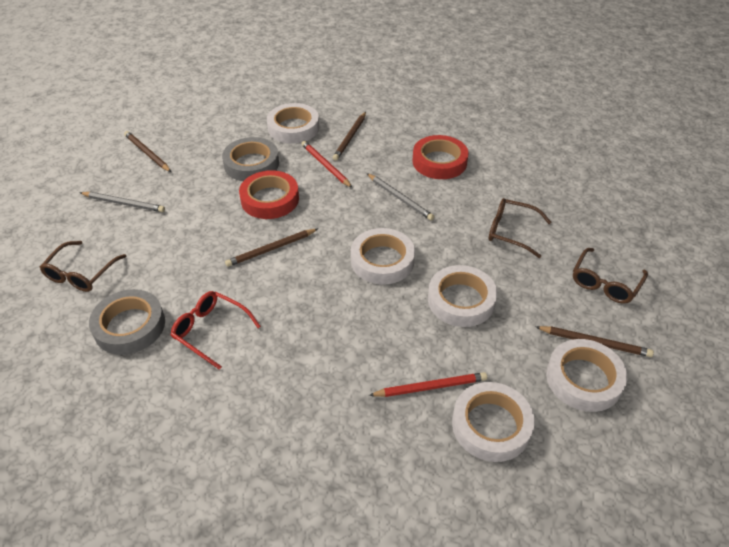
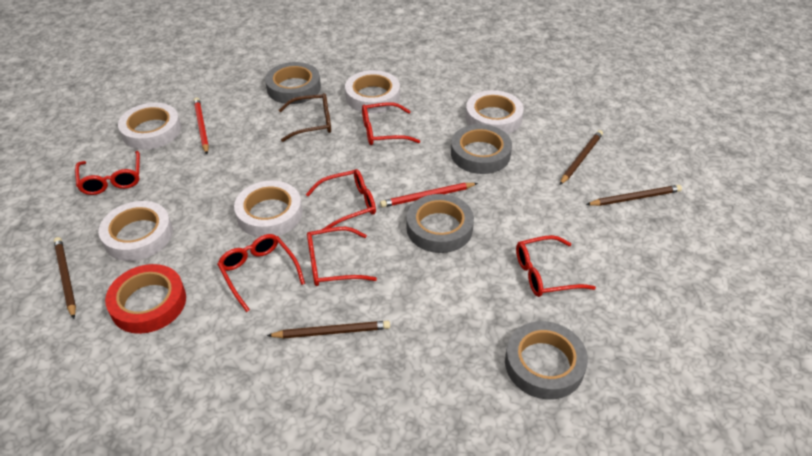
brown glasses: [40,241,126,292] [489,198,551,258] [573,248,648,304] = 3 -> [279,93,331,142] = 1
grey pencil: [80,192,165,212] [367,173,434,221] = 2 -> none = 0
grey tape: [89,289,165,355] [222,137,279,181] = 2 -> [265,62,321,104] [407,194,474,253] [451,124,512,174] [505,321,588,399] = 4
red glasses: [171,291,261,370] = 1 -> [75,151,140,195] [217,234,305,312] [306,169,376,229] [307,227,377,286] [362,102,420,145] [516,235,596,297] = 6
red tape: [239,170,299,219] [412,135,469,179] = 2 -> [105,264,186,334] = 1

